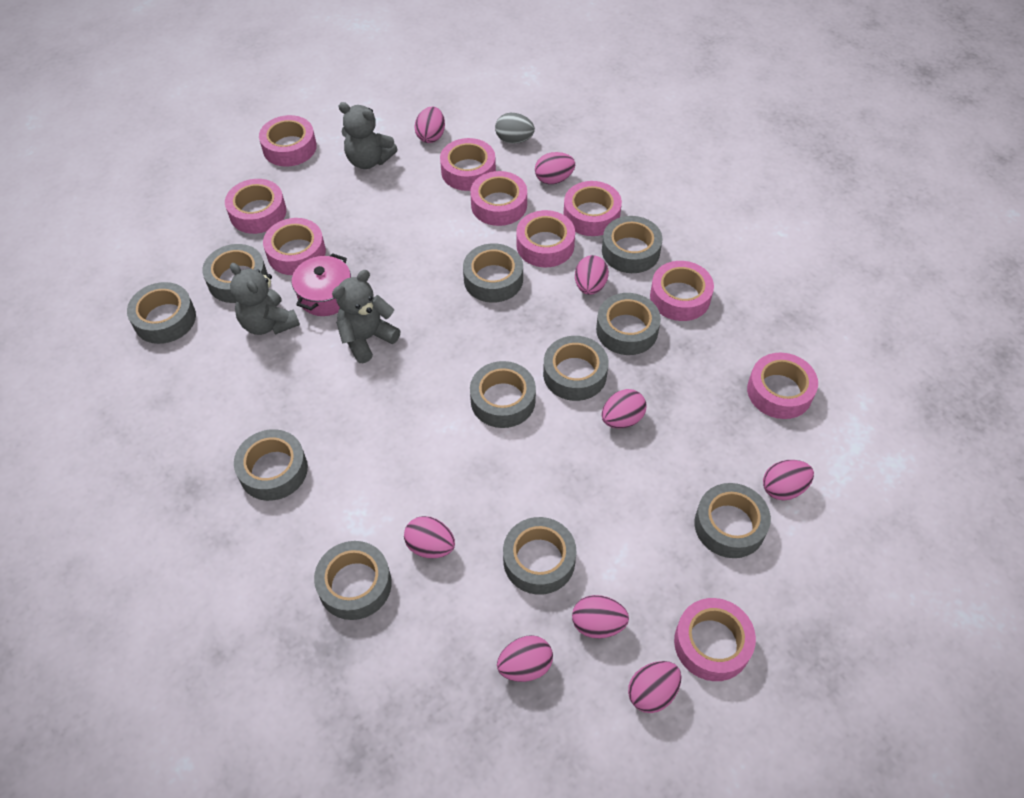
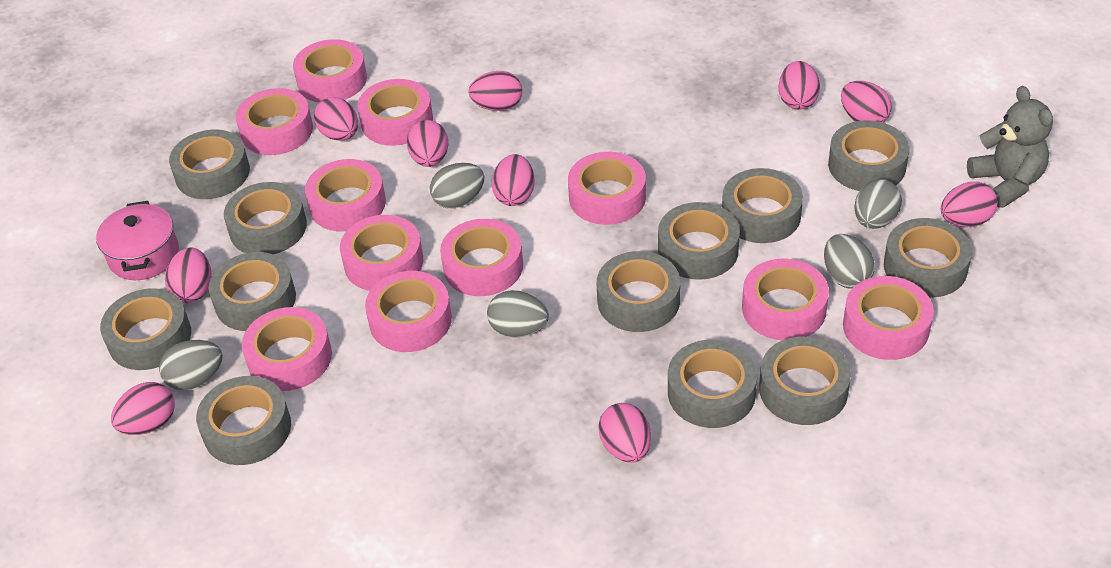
grey egg: [495,113,535,144] = 1 -> [159,340,223,390] [430,163,484,208] [487,290,549,337] [824,234,875,289] [855,179,902,229] = 5
grey tape: [127,282,196,344] [202,244,268,303] [234,429,308,501] [314,541,392,620] [463,243,523,303] [470,361,536,428] [503,517,576,595] [543,336,609,401] [596,293,661,355] [602,216,662,273] [695,483,771,558] = 11 -> [100,288,191,370] [169,130,250,199] [196,376,291,465] [209,252,296,331] [224,182,307,254] [596,251,680,332] [658,202,740,280] [668,340,757,428] [722,168,803,243] [759,337,851,425] [828,120,909,191] [884,218,972,297] = 12
grey teddy bear: [230,263,300,335] [332,270,400,363] [339,102,397,169] = 3 -> [967,86,1053,208] = 1
pink egg: [404,516,455,558] [415,107,445,143] [497,635,553,682] [535,152,575,184] [572,595,629,639] [575,255,609,295] [602,389,646,429] [628,661,681,713] [763,460,814,501] = 9 -> [111,382,175,435] [165,247,212,303] [314,97,358,141] [407,120,448,167] [468,71,522,111] [491,154,535,206] [598,403,651,462] [779,61,820,110] [841,81,892,122] [941,182,998,227] = 10
pink tape: [225,179,286,234] [259,115,317,167] [263,218,326,275] [440,138,496,191] [470,171,527,226] [516,210,575,267] [563,181,622,236] [650,261,714,321] [674,598,756,681] [747,353,818,419] = 10 -> [236,88,313,155] [242,307,332,391] [293,39,367,103] [305,159,386,232] [340,215,423,291] [357,79,433,146] [365,271,452,352] [440,219,523,296] [568,152,646,225] [742,258,829,340] [843,276,934,360] = 11

